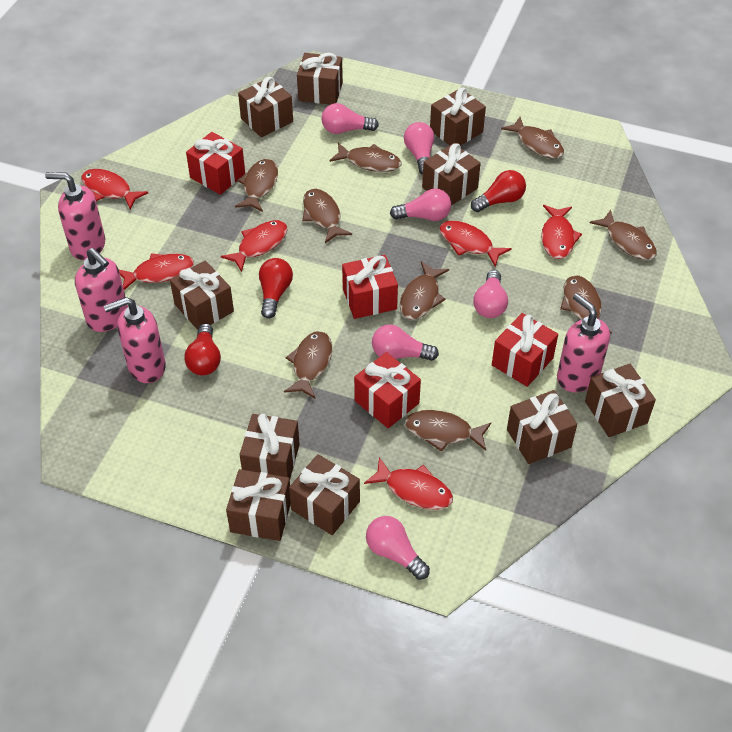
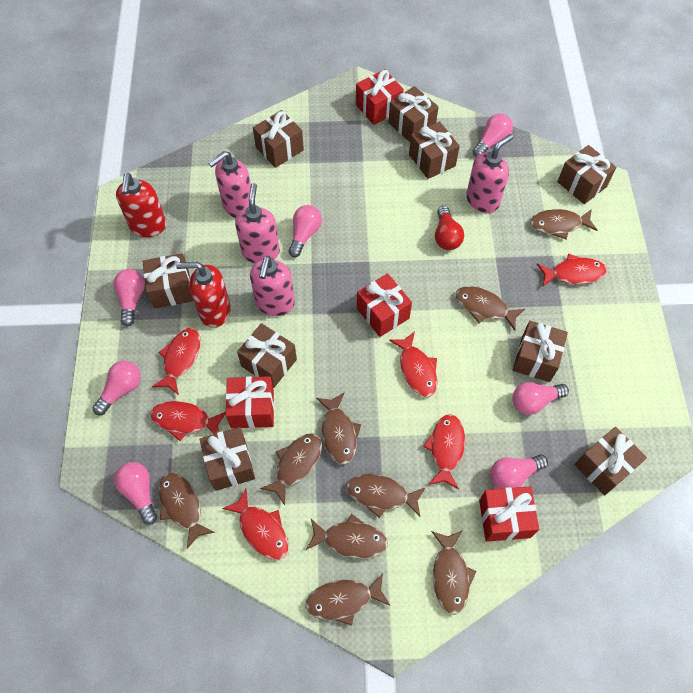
brown gift: [170,261,234,330] [226,469,291,541] [238,77,293,137] [240,414,300,478] [289,454,360,535] [297,53,343,105] [422,143,481,206] [430,88,486,146] [507,390,577,464] [585,364,656,437] = 10 -> [142,253,193,309] [199,427,255,491] [237,323,297,388] [253,110,304,168] [388,86,439,142] [409,121,460,179] [513,321,568,382] [557,145,617,204] [575,427,647,496] = 9
pink light bulb: [321,103,379,134] [366,516,430,580] [372,324,439,361] [390,189,451,221] [404,122,434,175] [473,270,508,318] = 6 -> [93,361,141,415] [113,269,145,326] [114,462,157,525] [289,205,322,257] [473,114,513,157] [490,454,548,489] [512,382,569,415] = 7
red light bulb: [184,323,221,376] [259,258,293,319] [471,170,526,212] = 3 -> [435,206,464,250] = 1
red soap dispenser: none = 0 -> [116,173,166,237] [176,262,231,328] = 2

